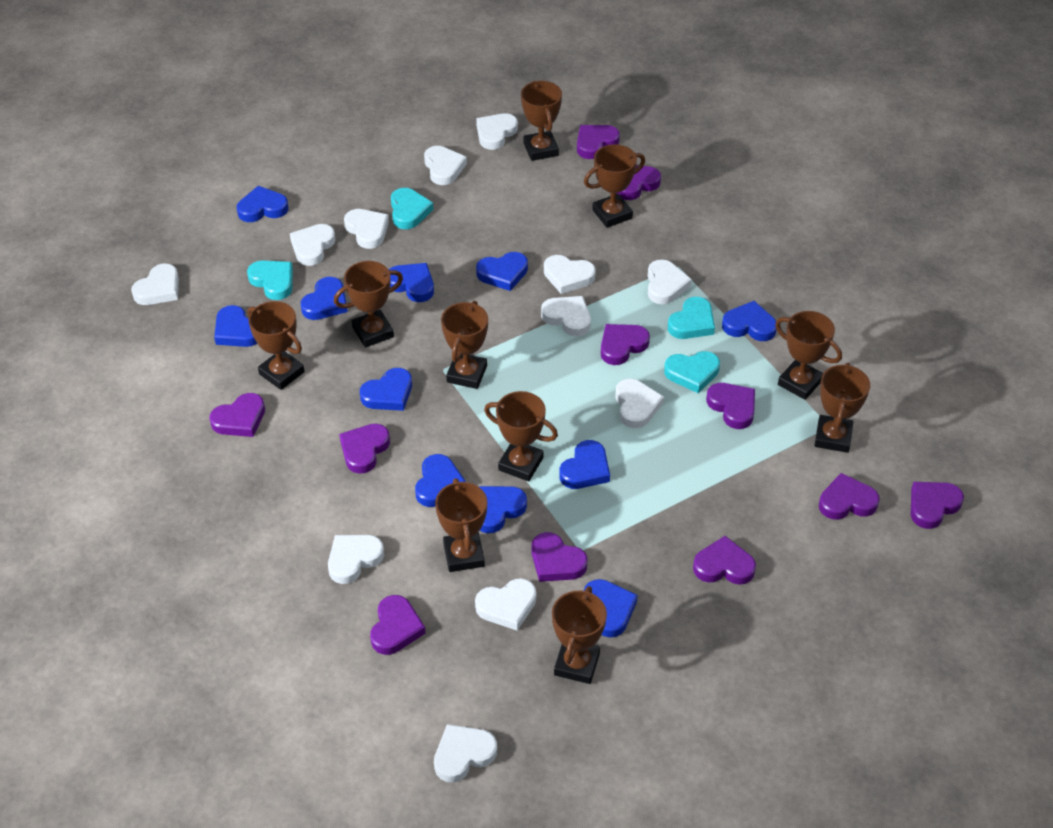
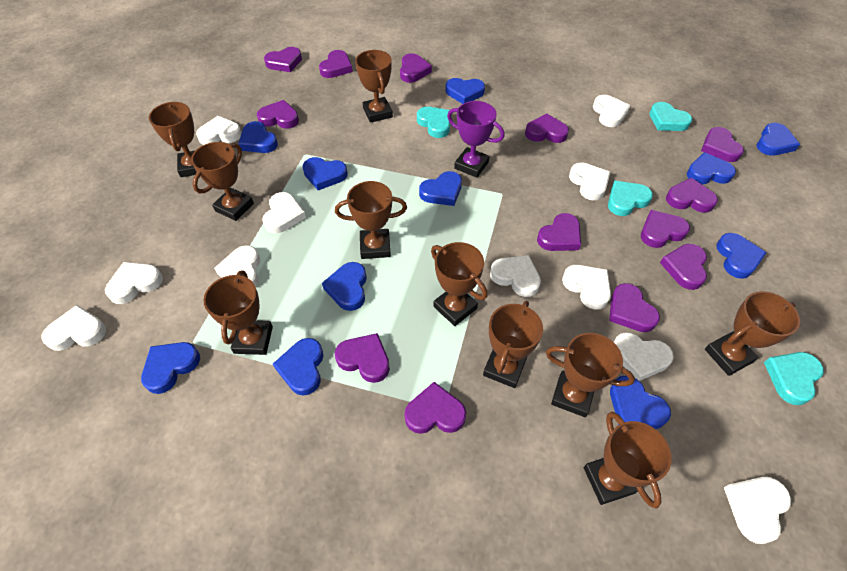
purple heart: [209,393,265,437] [339,424,390,474] [370,595,426,655] [532,532,587,582] [577,125,620,159] [601,324,650,365] [617,165,661,200] [693,536,756,585] [706,383,755,429] [819,473,880,520] [911,482,964,529] = 11 -> [257,100,299,129] [264,47,302,72] [319,50,353,78] [335,333,390,383] [400,53,432,83] [404,382,466,434] [525,114,569,143] [537,213,581,251] [609,283,660,332] [641,210,690,248] [660,244,707,290] [666,178,718,213] [701,127,744,162] = 13
purple trophy: none = 0 -> [447,101,505,178] = 1
white heart: [131,264,179,305] [290,224,335,266] [328,535,384,584] [344,209,389,249] [424,146,467,185] [434,724,497,783] [475,578,536,631] [476,113,518,150] [541,296,591,336] [544,255,596,294] [615,379,664,428] [648,260,692,304] = 12 -> [41,305,106,351] [105,262,163,304] [196,116,242,145] [214,245,260,287] [262,192,306,234] [490,255,541,297] [562,265,611,310] [569,163,610,200] [593,95,630,127] [614,332,674,381] [724,477,791,544] = 11

